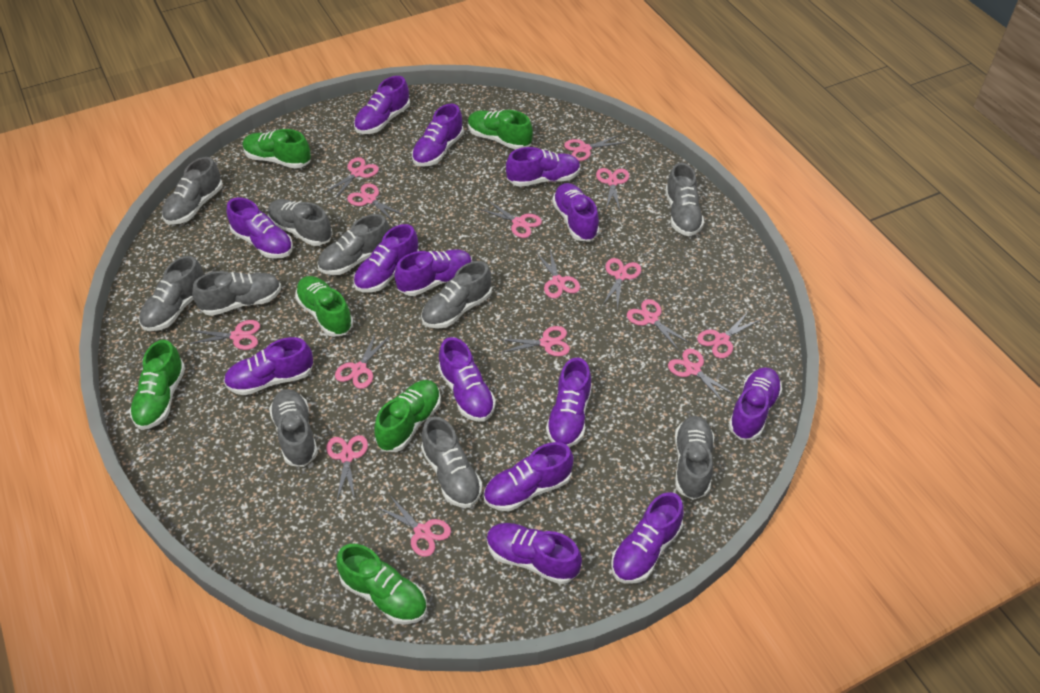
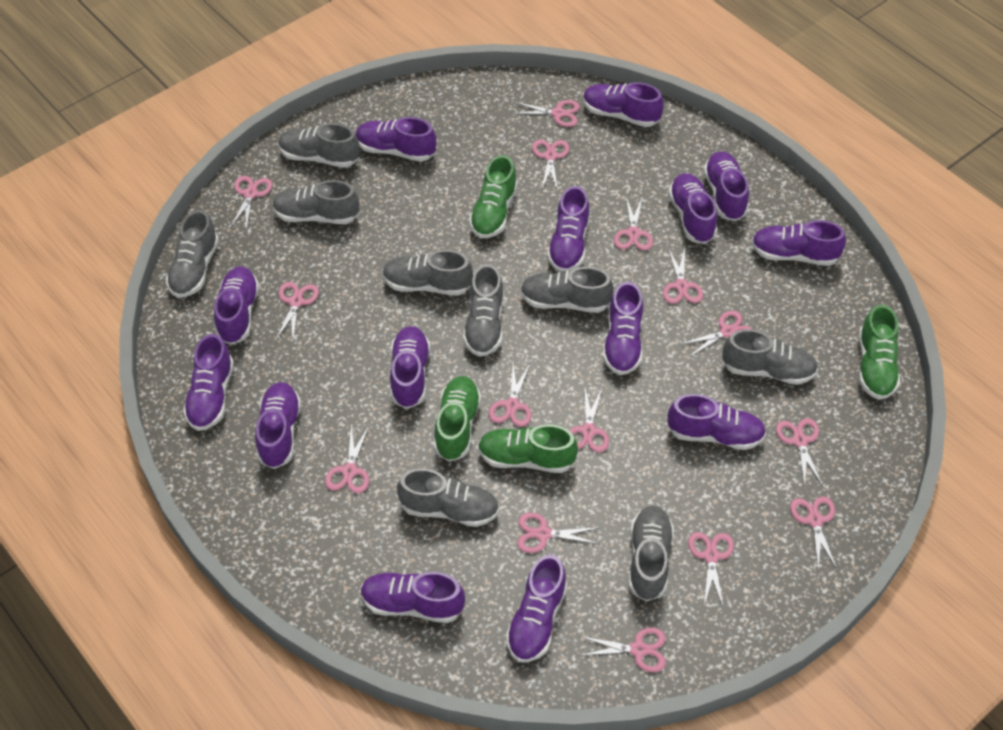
green shoe: [129,340,185,430] [243,129,311,169] [295,276,353,337] [336,544,427,624] [374,380,441,452] [468,110,533,150] = 6 -> [434,376,481,462] [469,155,517,238] [478,424,578,473] [859,305,900,400] = 4
grey shoe: [139,256,204,331] [162,157,223,225] [192,271,281,316] [268,199,333,246] [269,389,318,467] [317,214,390,275] [421,261,492,328] [421,416,482,508] [665,163,704,236] [675,416,714,500] = 10 -> [166,210,219,298] [272,180,359,224] [278,123,360,168] [383,250,473,296] [397,468,499,527] [463,264,504,357] [520,267,613,313] [629,506,674,602] [722,329,818,385] = 9

